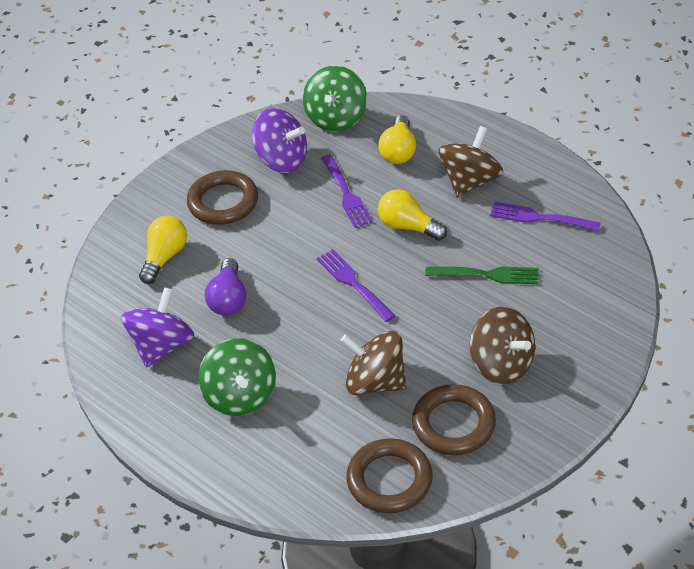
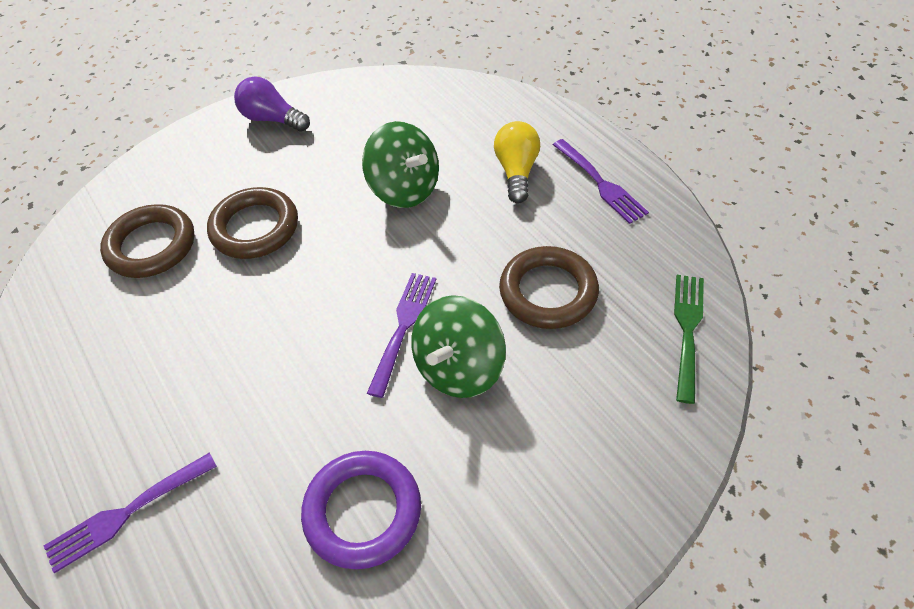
brown spinning top: [340,331,407,395] [439,126,503,198] [470,307,535,385] = 3 -> none = 0
purple ring: none = 0 -> [301,451,421,569] = 1
purple spinning top: [121,287,194,367] [252,108,307,173] = 2 -> none = 0
yellow light bulb: [139,216,187,284] [378,115,416,164] [378,189,447,241] = 3 -> [494,121,540,203] = 1

